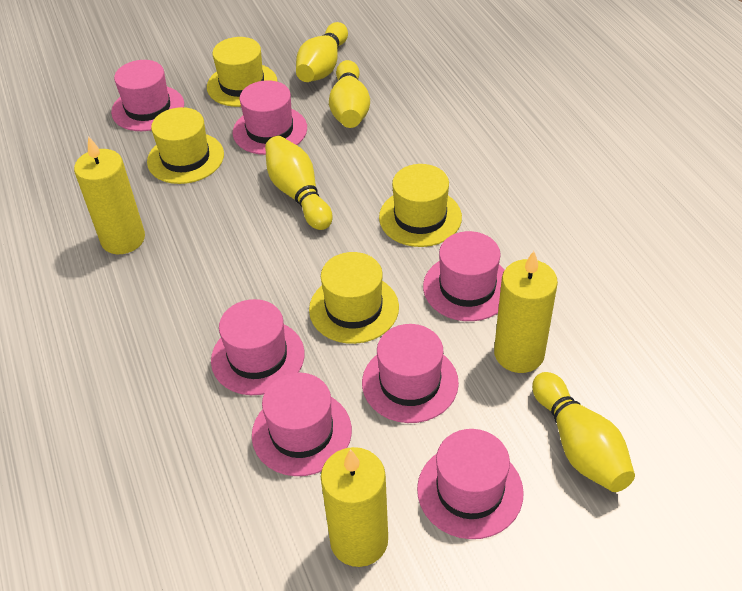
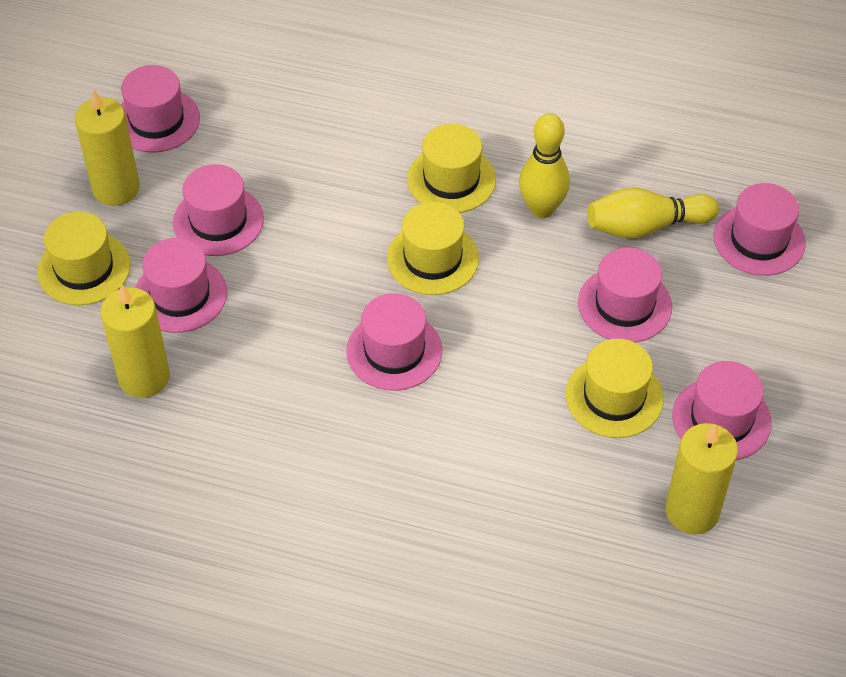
yellow bowling pin: [265,136,332,230] [296,22,348,82] [329,60,370,128] [532,372,635,492] = 4 -> [519,113,570,218] [587,188,719,239] = 2

